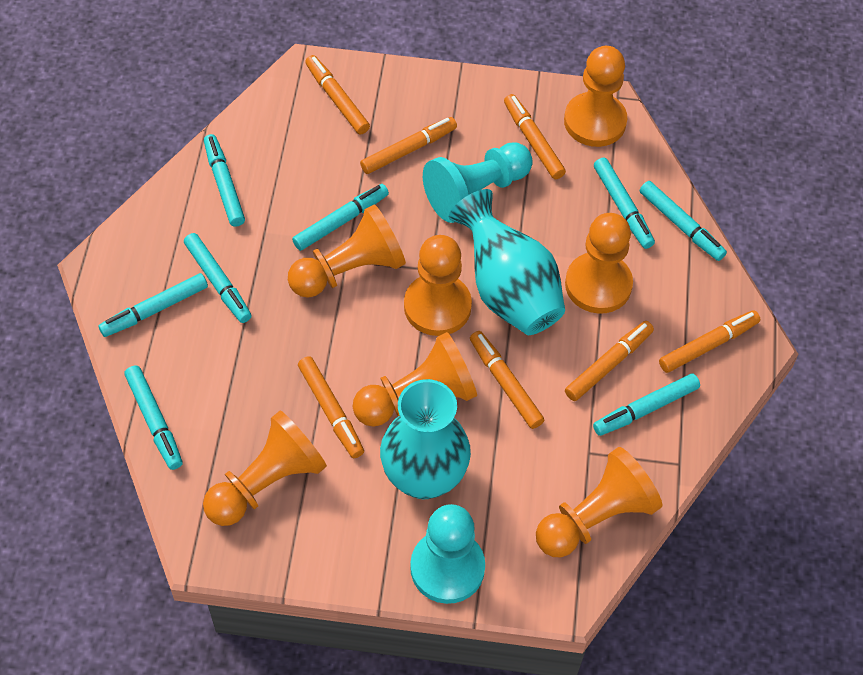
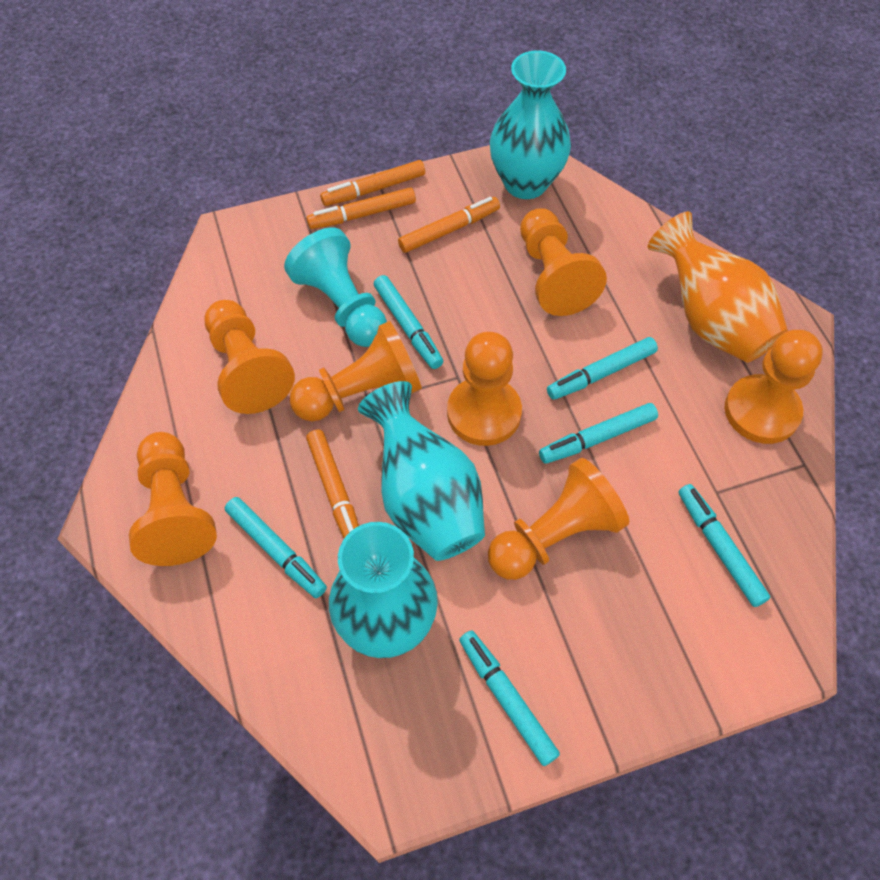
orange marker: [298,356,364,458] [305,55,370,134] [360,117,457,174] [470,331,544,429] [504,94,566,179] [565,321,654,401] [659,310,760,373] = 7 -> [306,187,416,229] [306,429,359,538] [320,160,425,206] [398,197,500,253] = 4
orange vase: none = 0 -> [648,211,788,363] = 1
turquoise marker: [98,273,208,337] [124,365,183,470] [184,233,252,323] [204,134,245,227] [292,184,389,251] [593,374,700,436] [594,158,655,249] [640,181,727,261] = 8 -> [225,497,327,598] [374,275,443,369] [459,630,560,766] [539,403,658,464] [547,337,658,400] [678,484,770,607] = 6
turquoise pawn: [410,504,485,604] [423,142,533,223] = 2 -> [284,227,387,347] = 1
turquoise vase: [380,379,471,499] [449,189,565,335] = 2 -> [329,522,438,658] [358,381,485,561] [490,51,571,199] = 3

